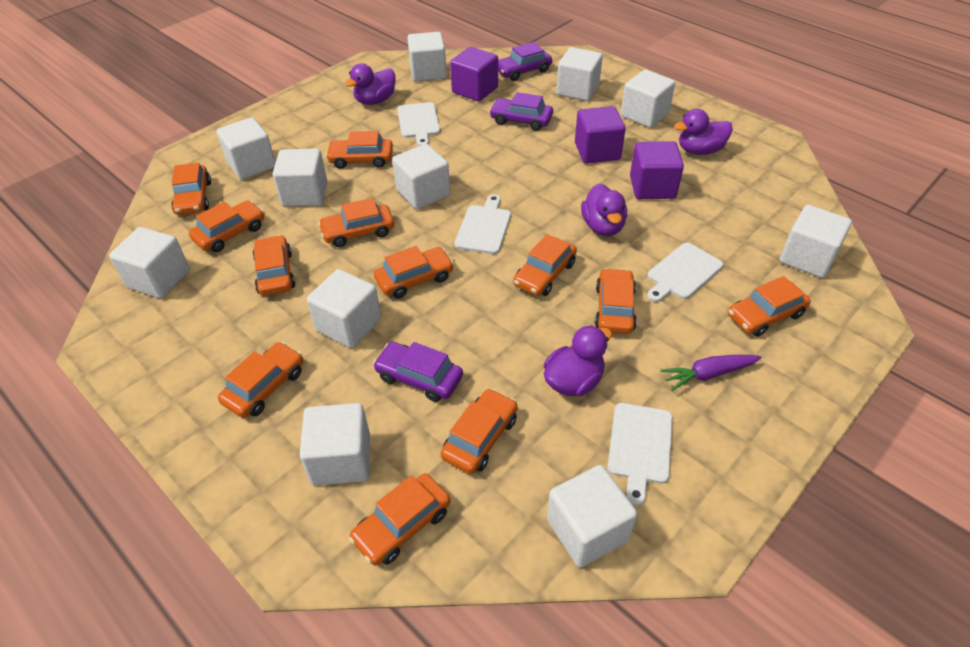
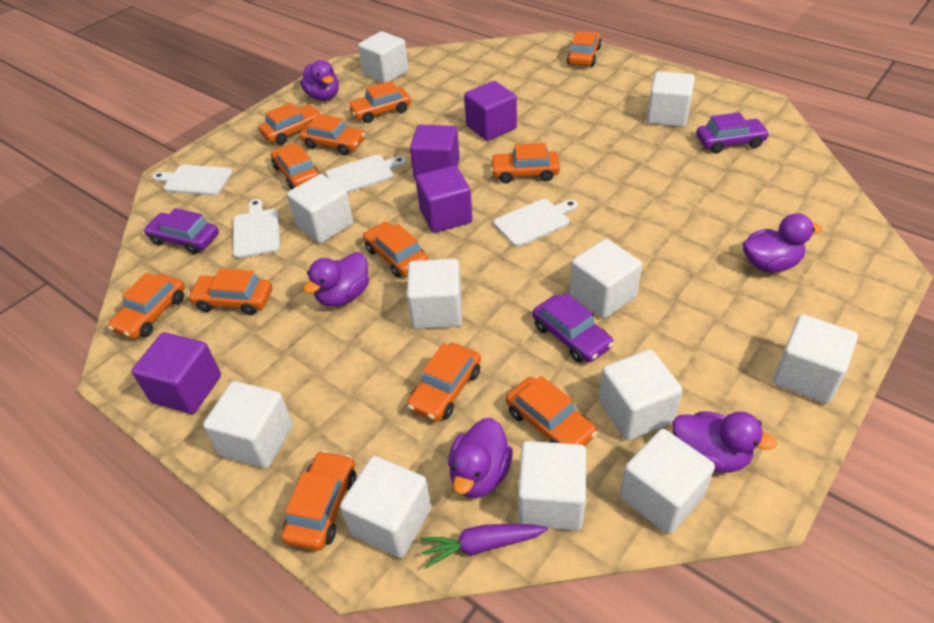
purple cube: [450,47,498,101] [575,106,626,164] [630,141,684,199] = 3 -> [132,332,221,414] [410,125,460,180] [416,166,473,233] [464,81,517,141] = 4
purple duck: [345,63,395,105] [544,325,612,396] [581,184,627,236] [674,109,733,155] = 4 -> [300,60,339,101] [303,252,369,307] [448,418,513,498] [672,411,777,473] [743,213,822,272] = 5

